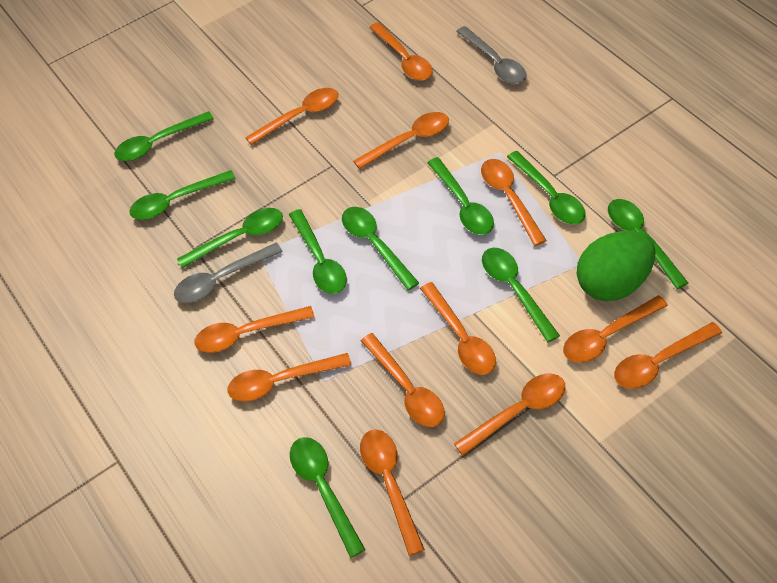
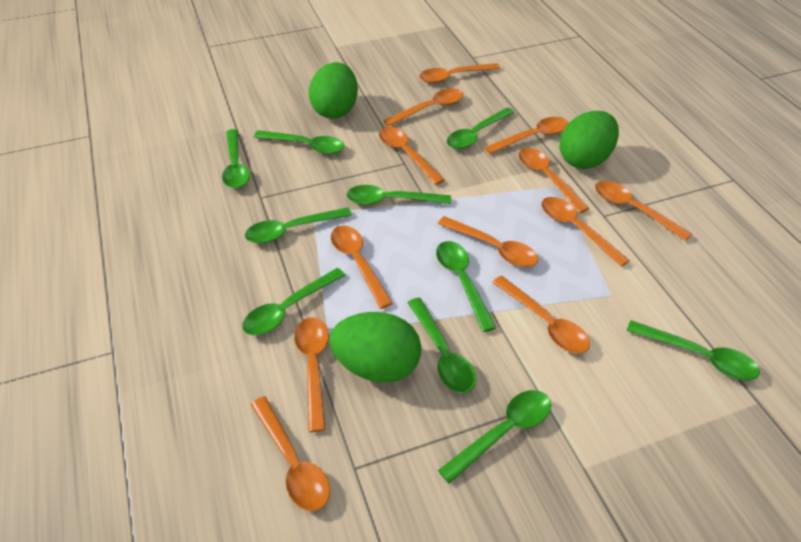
green egg: [577,231,656,301] = 1 -> [309,62,358,119] [329,312,421,383] [559,111,619,169] = 3
grey spoon: [174,242,283,303] [456,26,527,84] = 2 -> none = 0

